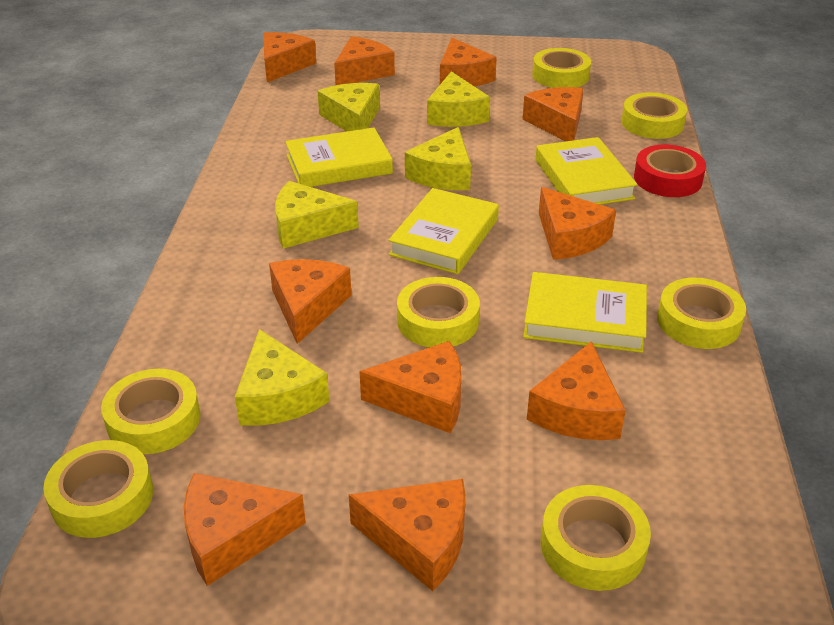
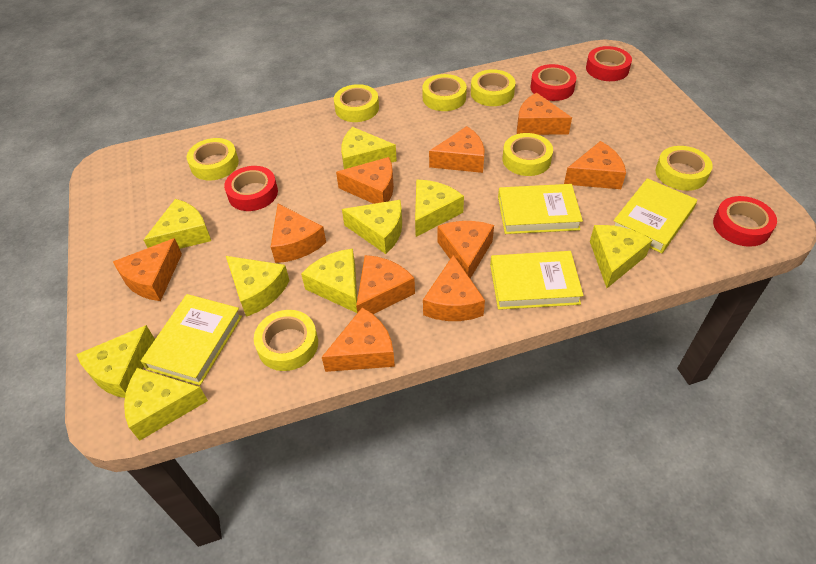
red tape: [634,144,706,197] = 1 -> [224,166,278,211] [530,64,576,101] [586,46,632,81] [713,196,777,247] = 4
yellow cheese: [235,329,329,426] [275,181,359,249] [318,83,380,131] [405,127,471,190] [427,71,490,127] = 5 -> [76,325,155,398] [124,368,208,441] [143,199,211,249] [226,256,290,317] [301,249,357,313] [341,127,397,169] [342,200,402,254] [415,180,464,237] [590,225,652,288] = 9

